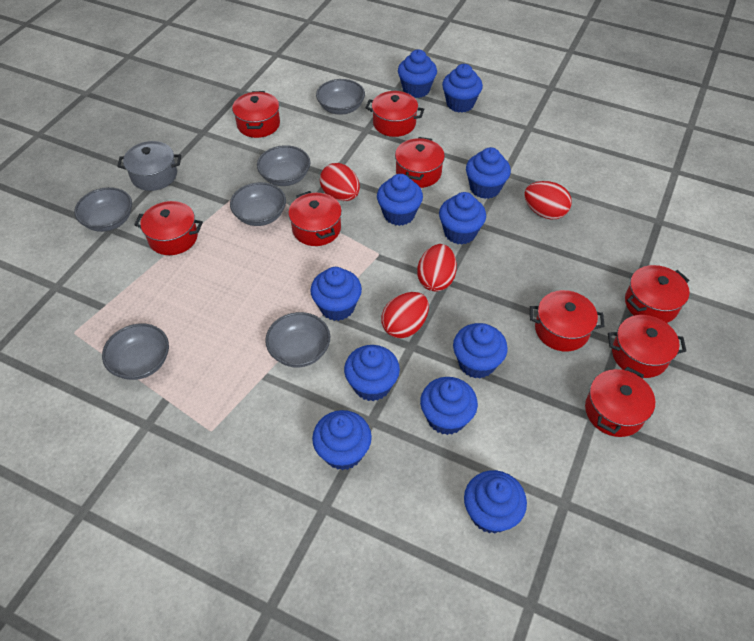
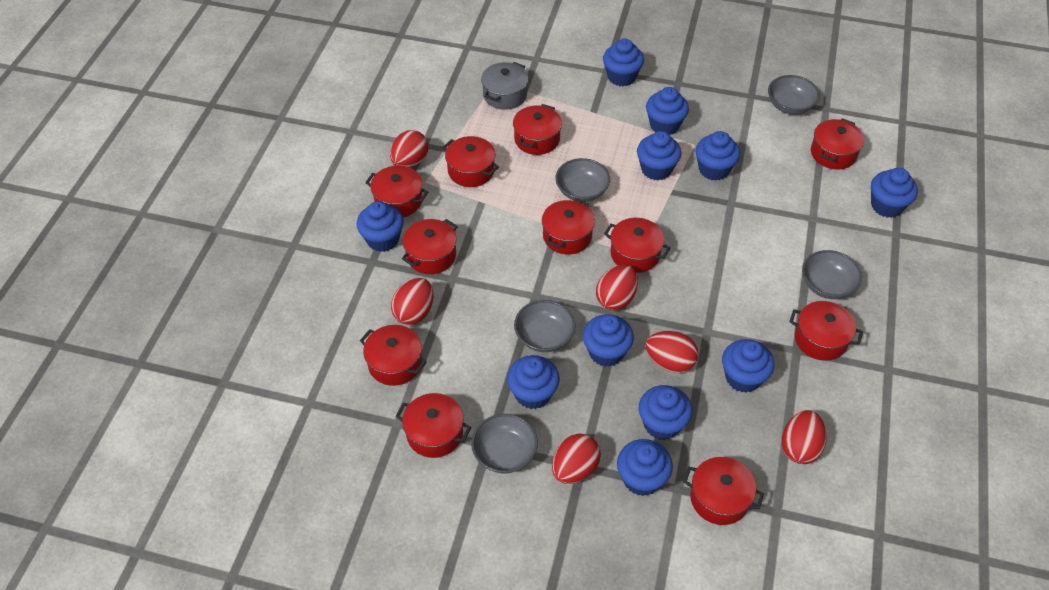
grey bowl: [74,187,132,232] [102,324,169,380] [230,182,286,226] [257,145,311,186] [265,312,330,367] [316,79,365,115] = 6 -> [471,414,538,473] [514,300,575,352] [555,158,610,202] [768,75,820,114] [802,250,862,299] = 5
red egg: [320,163,360,201] [381,292,429,338] [417,244,457,292] [524,181,572,219] = 4 -> [390,130,428,168] [391,278,433,325] [552,434,601,484] [596,265,638,310] [645,331,699,373] [782,410,826,464] = 6
red pot: [134,201,203,255] [232,91,280,138] [288,191,342,246] [366,91,424,137] [395,137,445,188] [530,290,605,352] [585,367,655,437] [608,315,686,378] [625,265,690,323] = 9 -> [360,325,427,386] [365,165,428,217] [395,393,471,458] [402,219,458,274] [442,136,499,187] [513,104,562,155] [542,199,595,254] [604,218,671,273] [683,457,764,525] [789,301,863,361] [811,118,864,169] = 11

